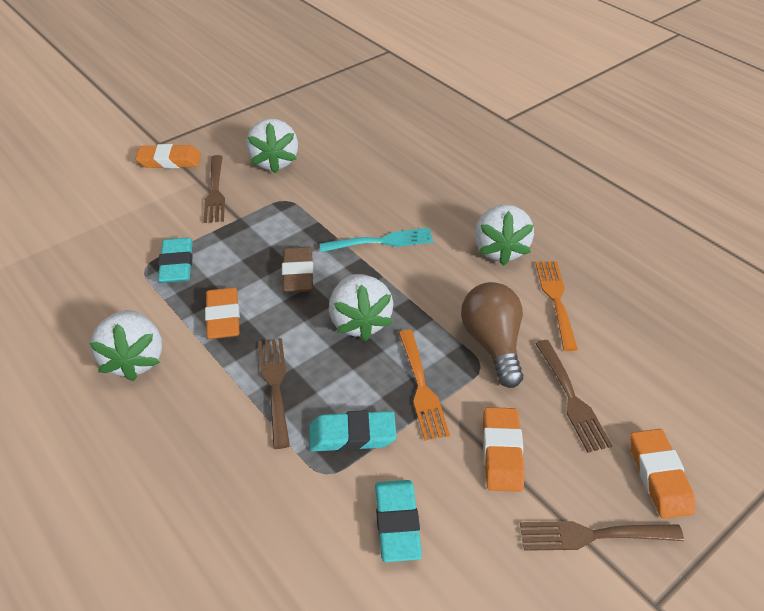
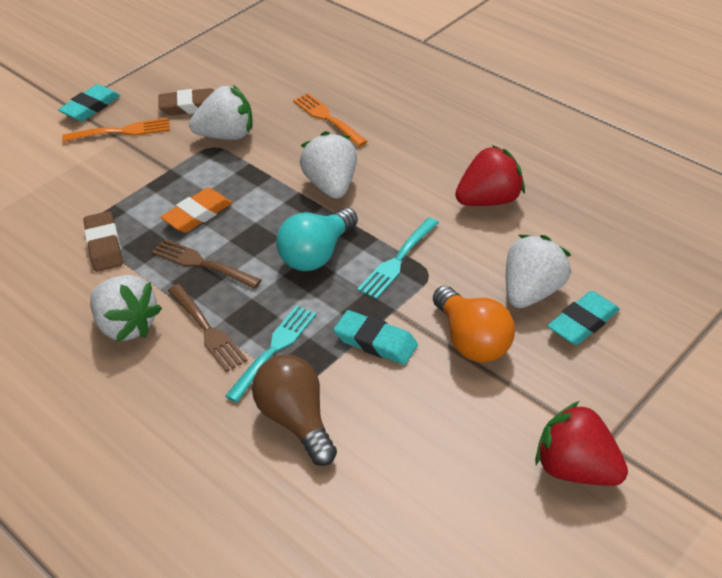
brown eraser: [282,247,314,293] = 1 -> [84,211,123,272] [158,88,215,115] = 2
brown fork: [203,155,225,223] [258,338,290,449] [520,521,684,551] [535,340,612,453] = 4 -> [152,239,261,289] [168,284,248,372] = 2
orange eraser: [135,144,201,168] [205,287,240,339] [483,407,525,492] [630,429,696,519] = 4 -> [161,188,232,233] = 1
orange light bulb: none = 0 -> [433,286,515,363] = 1
red strawberry: none = 0 -> [455,145,525,206] [535,401,628,486] = 2
turquoise fork: [320,228,434,252] = 1 -> [225,305,317,402] [357,217,439,299] = 2
turquoise light bulb: none = 0 -> [276,208,358,271] = 1

